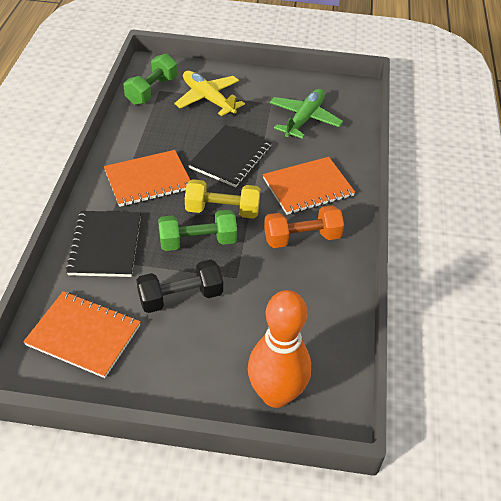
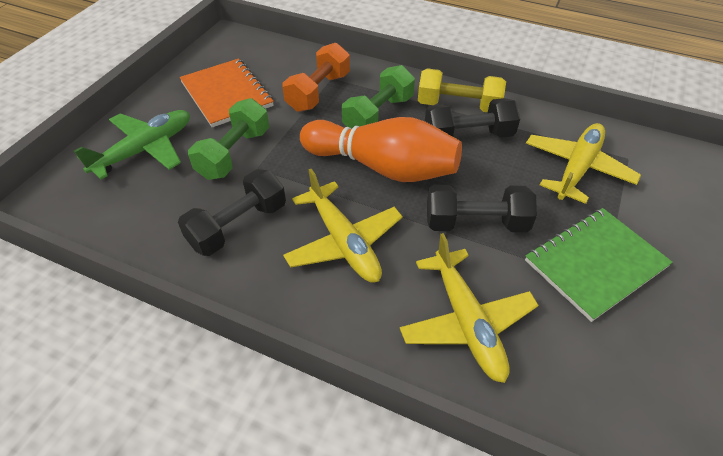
black dumbbell: [136,260,223,313] = 1 -> [178,169,286,256] [425,98,520,138] [427,185,537,232] = 3
black notebook: [66,211,141,277] [188,125,272,187] = 2 -> none = 0
green notebook: none = 0 -> [525,208,673,322] = 1
orange notebook: [23,291,141,378] [104,150,190,207] [263,157,355,215] = 3 -> [180,58,274,127] = 1
yellow plane: [174,71,245,116] = 1 -> [283,169,403,282] [400,233,539,383] [526,123,641,204] = 3

